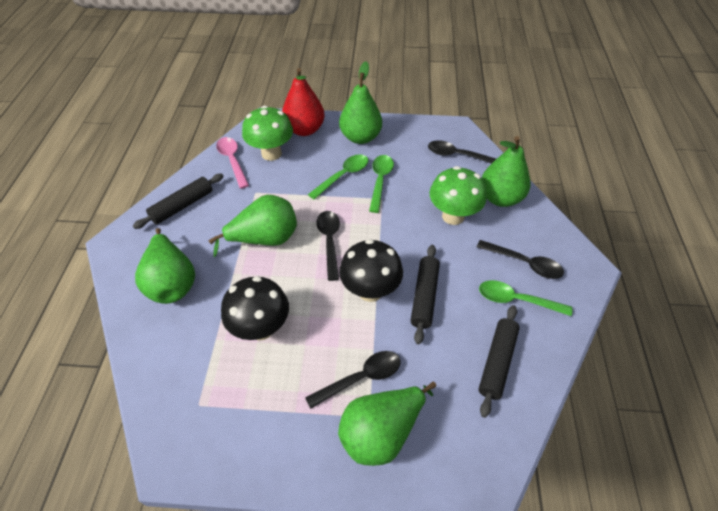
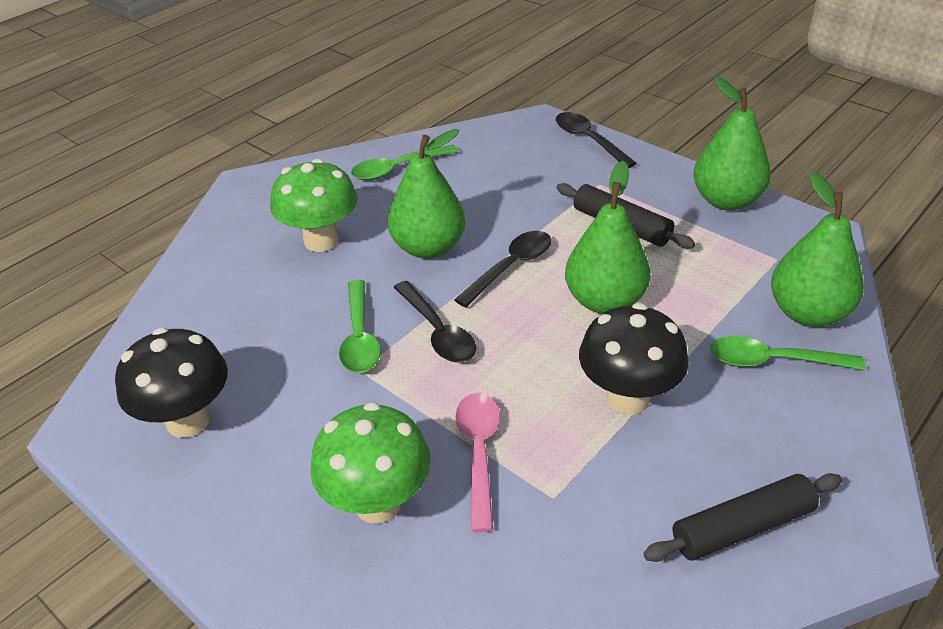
black rolling pin: [133,173,224,229] [410,245,440,344] [478,305,520,418] = 3 -> [557,183,695,249] [644,473,842,562] = 2
black spoon: [305,351,401,409] [316,211,340,281] [428,140,496,164] [477,240,564,279] = 4 -> [393,281,476,363] [454,231,551,307] [556,112,637,168] = 3
green pear: [135,228,195,304] [208,195,297,257] [338,382,436,466] [339,61,382,144] [482,136,530,207] = 5 -> [388,129,465,259] [565,161,650,314] [693,77,771,210] [771,172,864,327] = 4
red pear: [282,68,325,136] = 1 -> none = 0

